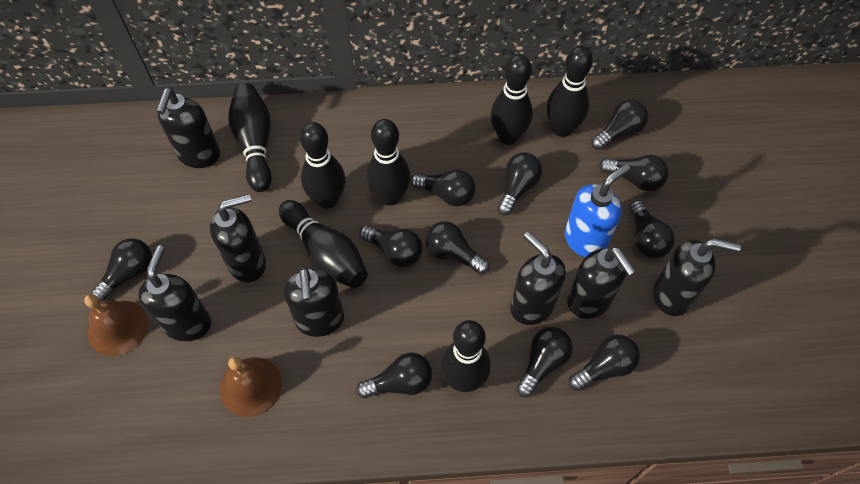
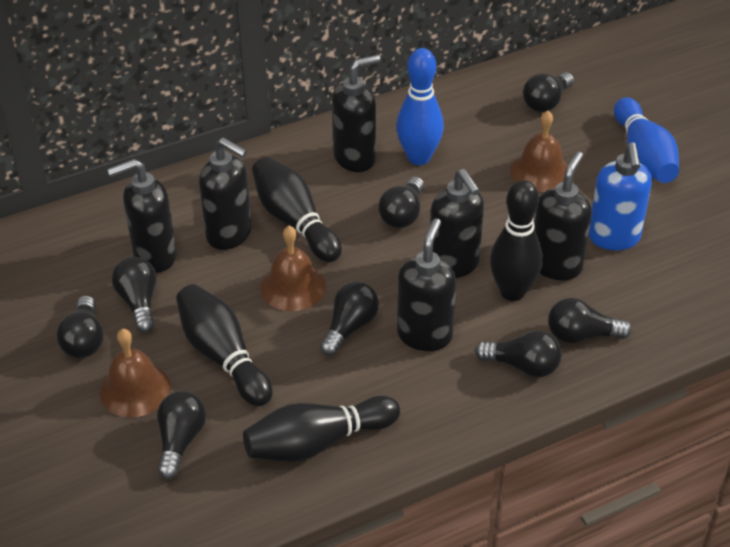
black bowling pin: [228,83,272,192] [279,200,368,288] [300,122,346,209] [367,119,411,206] [441,320,491,392] [490,54,533,145] [547,46,593,137] = 7 -> [176,284,273,406] [243,396,400,462] [252,157,342,262] [490,180,543,301] = 4
black light bulb: [91,238,152,301] [356,352,432,398] [359,225,423,267] [410,169,475,206] [425,221,490,274] [497,152,542,215] [517,327,573,397] [569,334,640,391] [591,99,648,150] [599,155,669,191] [629,200,675,258] = 11 -> [57,295,104,358] [112,257,157,333] [157,391,206,479] [320,282,379,356] [378,177,424,228] [475,331,562,377] [523,72,574,112] [548,298,632,344] = 8
black soap dispenser: [138,245,211,341] [156,88,220,168] [210,194,266,282] [284,267,344,337] [510,231,566,325] [567,246,636,319] [654,238,741,316] = 7 -> [107,159,177,273] [199,137,252,250] [332,55,380,172] [397,219,456,351] [430,169,484,278] [534,152,592,280] = 6
blue bowling pin: none = 0 -> [396,48,444,165] [614,97,679,183] = 2
brown bell: [84,294,148,356] [220,357,282,417] = 2 -> [100,329,170,417] [260,226,326,311] [510,111,567,192] = 3

